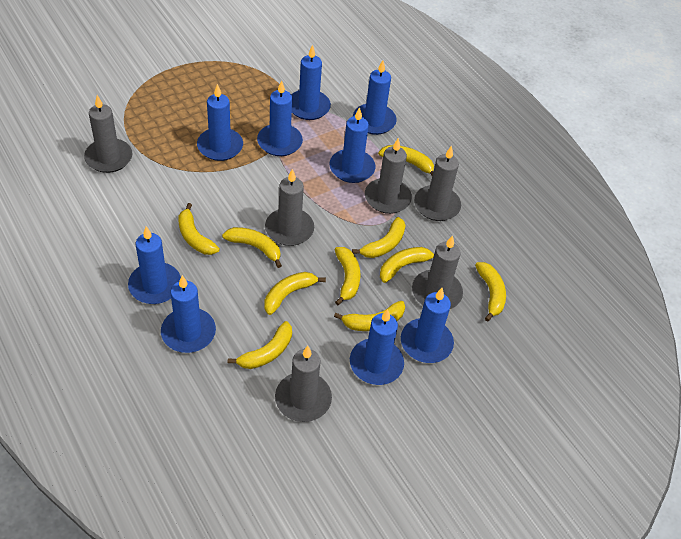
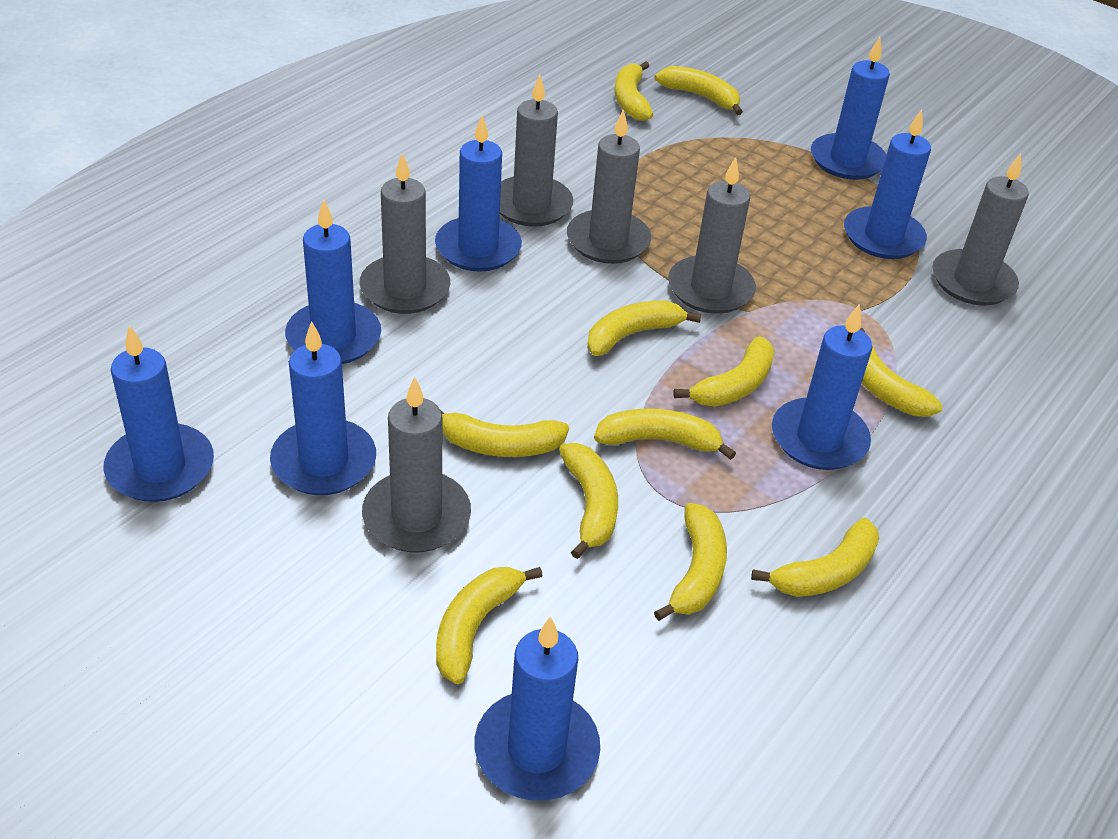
blue candle: [128,226,181,304] [161,275,216,353] [197,84,243,161] [257,80,303,156] [291,45,331,120] [329,107,375,183] [350,309,404,385] [353,60,397,135] [401,288,454,363] = 9 -> [103,325,214,502] [270,321,376,495] [285,199,381,364] [435,116,522,272] [474,616,600,801] [772,304,872,470] [811,37,890,180] [844,109,931,259] = 8
yellow banana: [178,203,220,255] [222,227,282,268] [228,321,292,369] [264,272,326,315] [334,301,405,331] [335,247,361,305] [352,217,406,258] [378,145,434,176] [380,247,434,283] [475,262,506,321] = 10 -> [436,567,543,684] [441,411,569,457] [559,443,618,559] [587,301,701,356] [594,408,736,460] [615,61,653,121] [654,503,727,621] [655,66,743,115] [673,336,775,407] [751,518,879,597] [860,328,943,417] = 11

